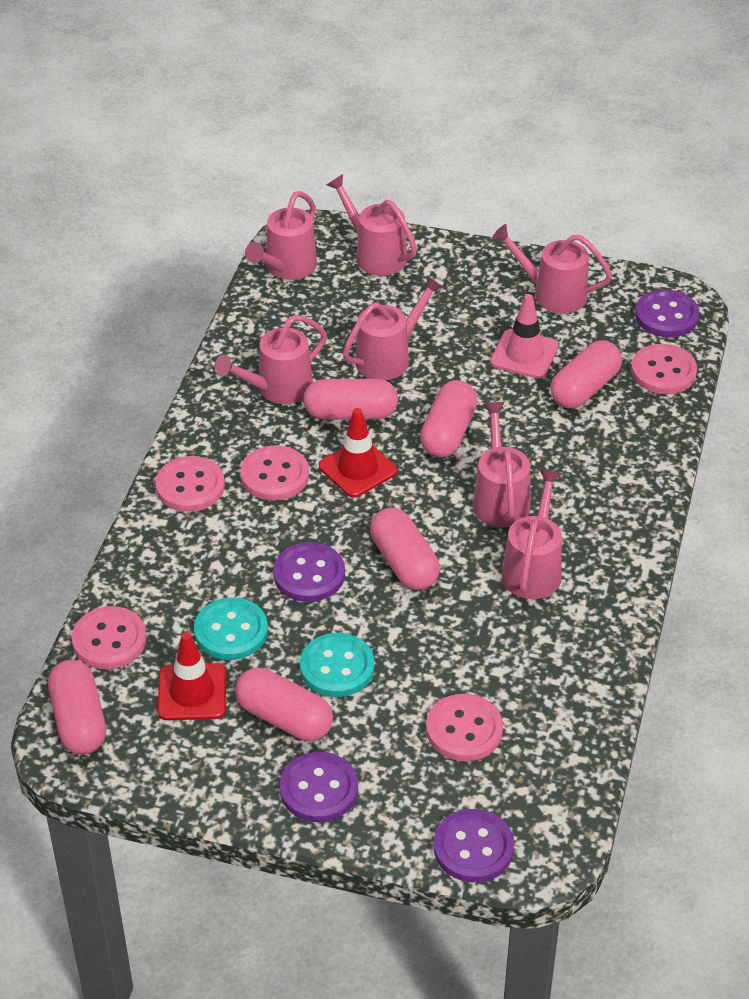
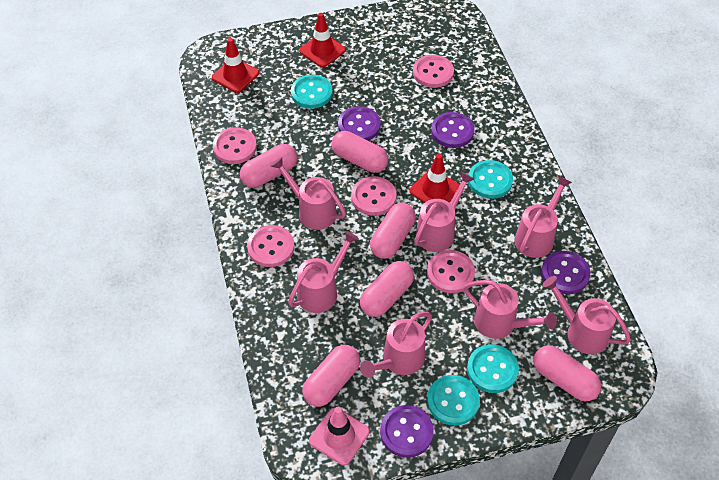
red traffic cone: [157,632,226,720] [319,408,397,498] = 2 -> [212,38,259,93] [299,13,346,68] [410,154,460,203] = 3
turquoise button: [194,598,268,660] [300,633,374,697] = 2 -> [291,75,333,109] [427,375,480,425] [467,344,519,393] [468,160,513,199] = 4

